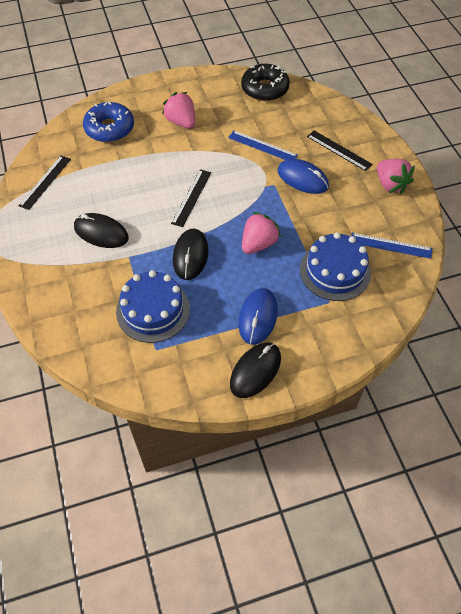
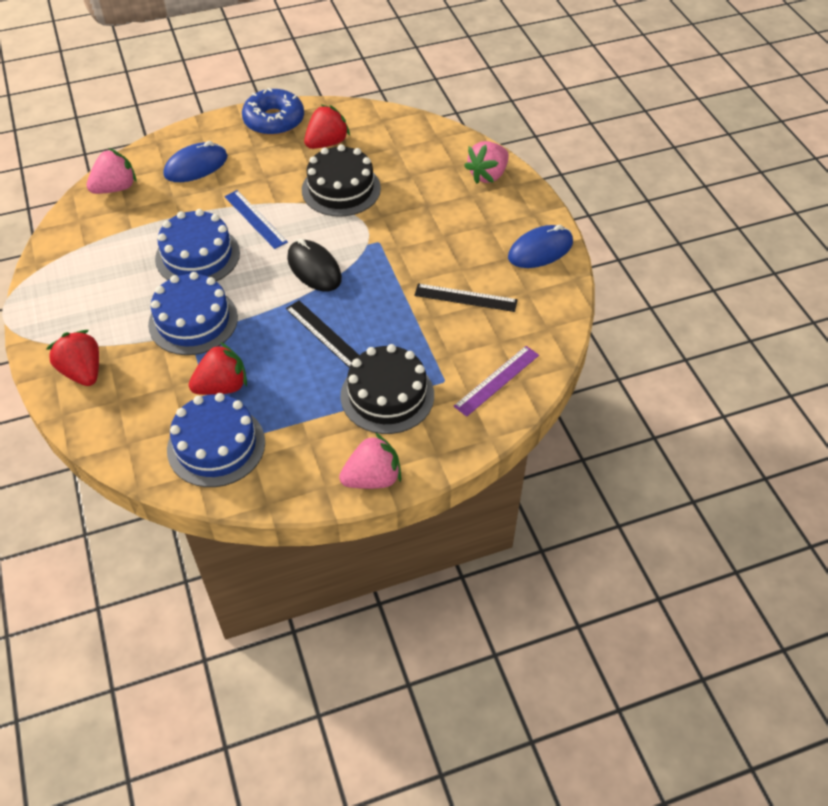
black cake: none = 0 -> [302,144,381,217] [341,344,434,434] = 2
black donut: [241,64,290,101] = 1 -> none = 0
black mouse: [74,213,129,248] [173,229,209,280] [230,343,281,398] = 3 -> [287,238,342,291] = 1
black ruler: [18,156,71,210] [171,169,211,227] [307,131,373,171] = 3 -> [286,300,359,368] [414,284,518,312] = 2
blue cake: [116,270,190,343] [300,232,371,301] = 2 -> [148,272,238,355] [155,209,240,281] [167,393,265,487] = 3
blue ruler: [228,131,298,160] [351,233,432,259] = 2 -> [224,190,288,249] = 1
purple ruler: none = 0 -> [454,346,539,417] = 1
red strawberry: none = 0 -> [46,330,99,386] [189,342,247,395] [304,105,350,149] = 3

